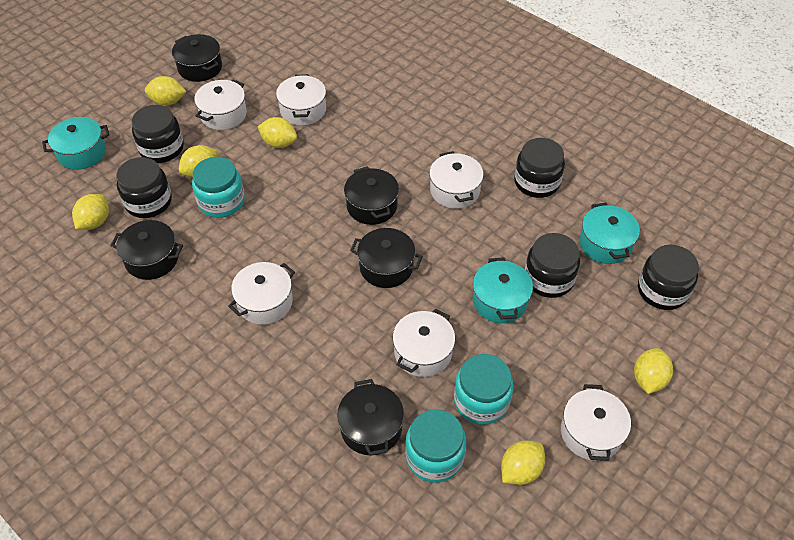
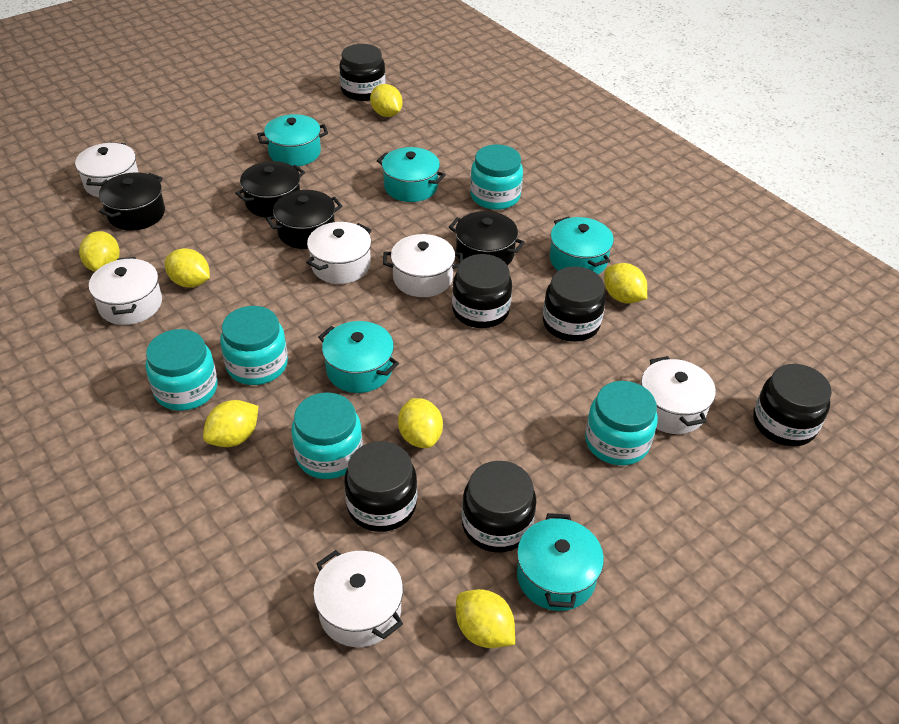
black jar: [116,157,172,218] [132,105,184,163] [514,138,565,198] [525,233,580,298] [638,245,699,310] = 5 -> [339,44,386,101] [344,441,417,532] [452,254,512,328] [462,461,536,553] [543,266,606,342] [753,364,832,446] = 6
black pot: [110,220,183,280] [172,34,222,82] [337,379,404,456] [344,166,399,225] [350,228,423,288] = 5 -> [99,172,165,231] [235,161,305,218] [266,190,342,249] [449,211,525,266] = 4
turquoise jar: [192,157,245,218] [405,409,466,483] [454,354,514,425] = 3 -> [145,329,218,411] [220,306,288,385] [291,392,363,479] [470,144,523,210] [585,381,658,465] = 5
turquoise pot: [42,117,109,170] [473,257,533,323] [580,203,640,264] = 3 -> [257,114,328,166] [318,321,399,393] [377,147,446,202] [517,513,604,611] [550,216,614,274] = 5
yellow lemon: [72,194,109,230] [145,76,187,106] [179,145,218,177] [258,117,297,148] [501,441,545,485] [634,348,673,394] = 6 -> [79,231,120,272] [165,248,210,288] [203,400,258,447] [370,84,403,117] [398,398,443,448] [456,589,515,648] [604,263,647,303] = 7

